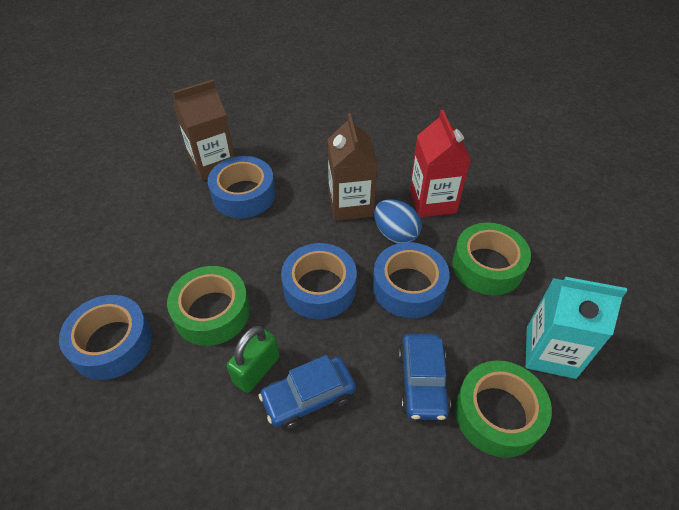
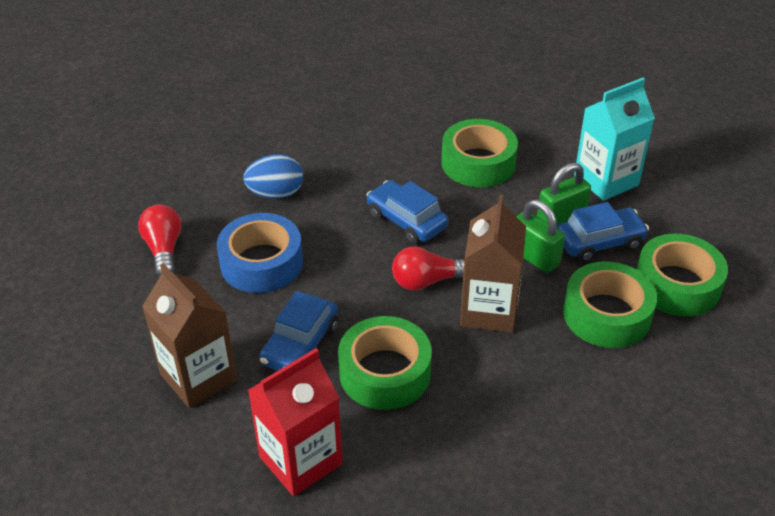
blue car: [259,355,356,430] [399,334,451,420] = 2 -> [259,291,338,371] [367,180,448,244] [557,202,649,262] = 3
blue tape: [59,295,152,380] [208,156,275,218] [281,243,357,319] [373,242,450,318] = 4 -> [217,213,303,293] = 1
green padlock: [227,326,279,393] = 1 -> [516,200,565,273] [537,163,591,226] = 2
green tape: [167,266,250,346] [452,223,531,296] [455,361,552,458] = 3 -> [338,316,432,410] [441,119,518,187] [563,262,657,348] [636,234,728,317] = 4
red light bulb: none = 0 -> [138,205,181,276] [392,247,464,290] = 2

